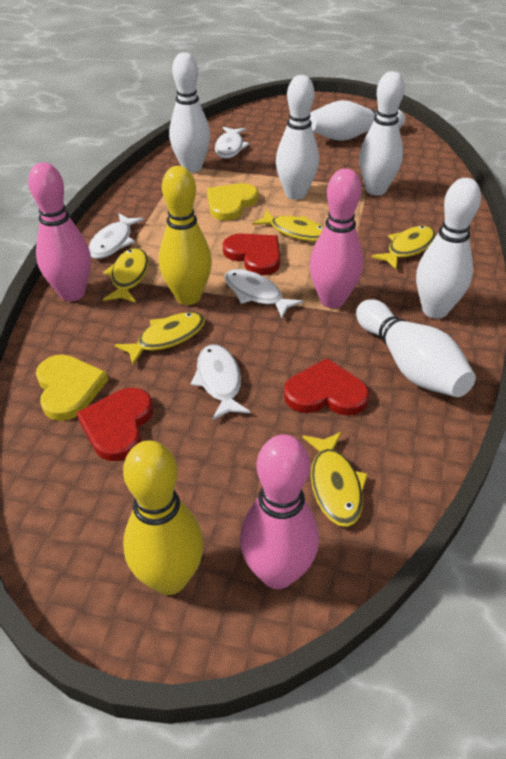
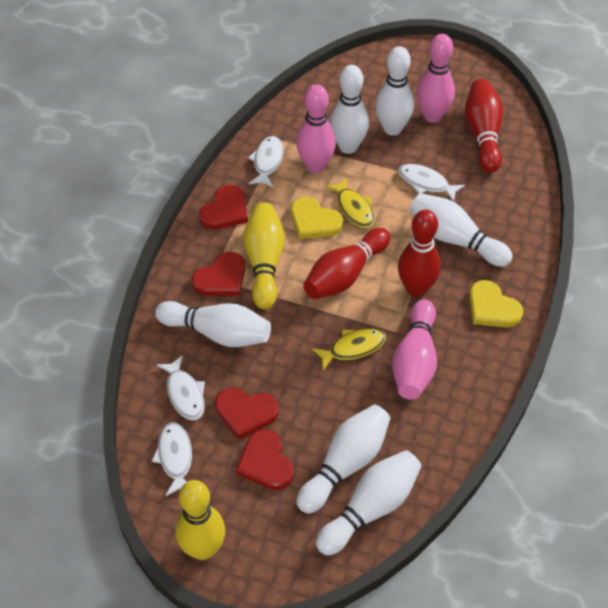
red bowling pin: none = 0 -> [303,228,390,299] [398,210,441,297] [465,79,503,173] = 3
red heart: [77,388,153,461] [223,233,280,276] [284,358,370,416] = 3 -> [192,252,245,296] [199,185,248,230] [215,388,279,439] [236,429,294,490] = 4
yellow fish: [103,248,149,303] [115,312,205,365] [252,210,324,241] [302,432,368,527] [371,226,436,270] = 5 -> [312,328,386,371] [325,178,375,228] = 2

